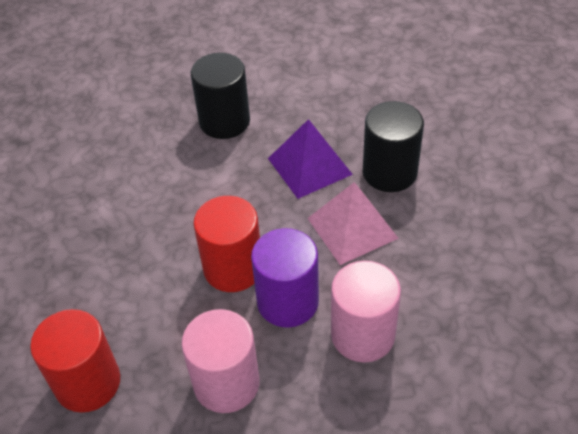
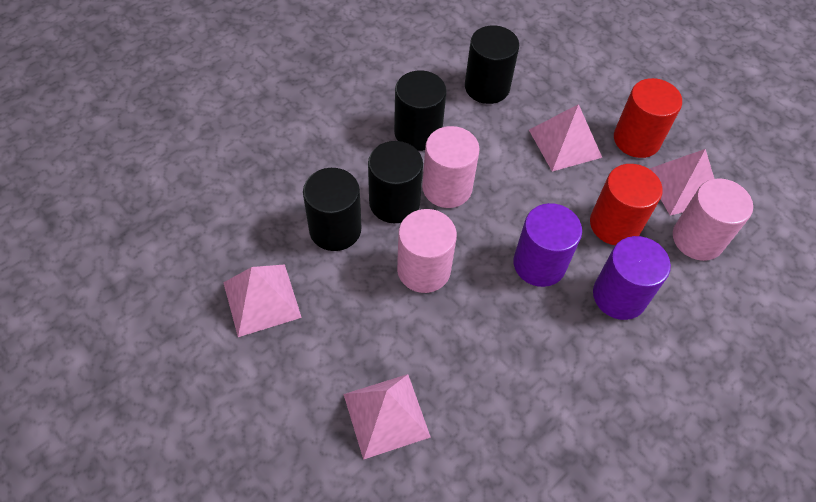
black cylinder: [191,53,250,139] [363,101,424,192] = 2 -> [303,168,361,251] [368,141,423,223] [394,70,447,151] [465,25,519,104] = 4
pink cylinder: [181,309,260,413] [331,261,401,363] = 2 -> [397,209,457,293] [422,126,480,208] [673,178,753,261] = 3
pink pyramid: [307,182,399,265] = 1 -> [223,264,302,337] [343,374,431,460] [529,104,602,171] [649,149,714,216] = 4
purple cylinder: [251,228,319,328] = 1 -> [513,203,582,287] [593,236,671,320] = 2
purple pyramid: [268,119,353,199] = 1 -> none = 0

